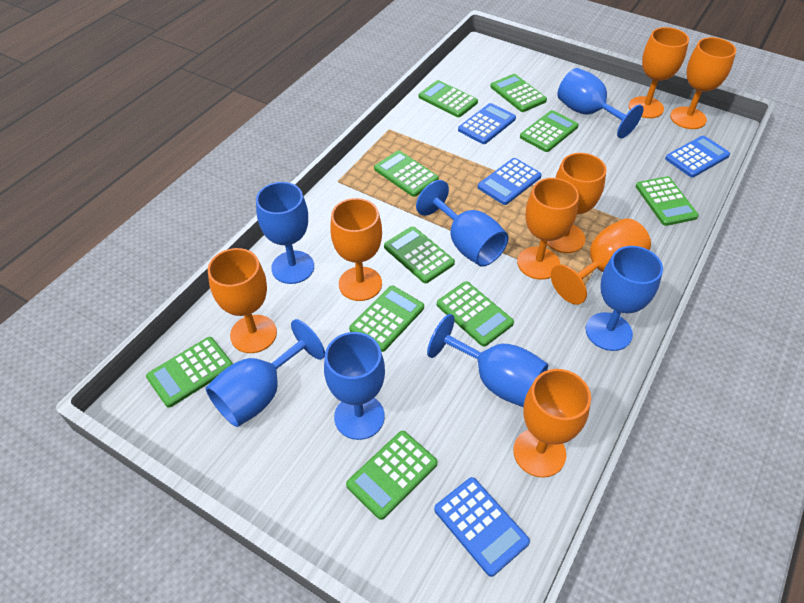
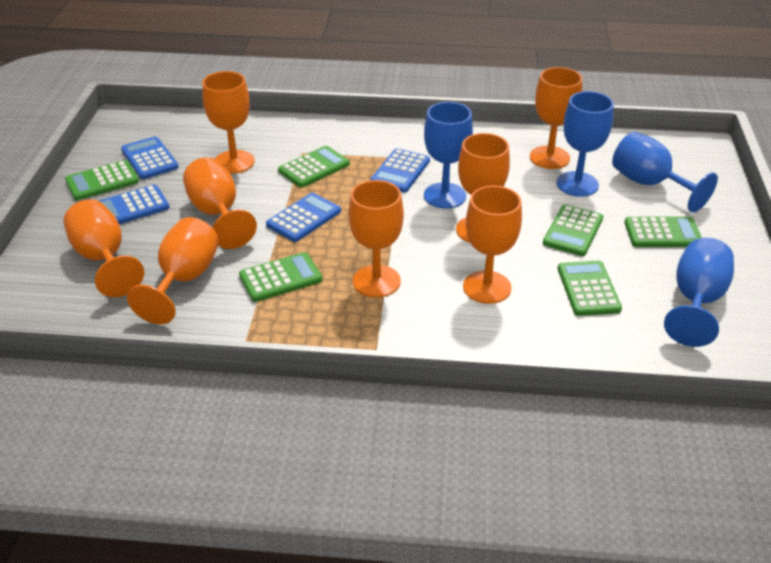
blue goblet: [205,319,325,427] [256,182,314,284] [324,332,385,440] [416,180,509,267] [427,314,548,407] [557,68,643,139] [586,246,663,351] = 7 -> [424,102,473,209] [556,91,614,197] [612,132,718,213] [664,238,734,347] = 4
green calculator: [146,337,233,408] [346,431,438,520] [349,286,424,352] [374,150,439,197] [384,226,455,283] [419,80,478,117] [437,281,514,347] [490,74,547,112] [520,110,579,152] [636,176,699,226] = 10 -> [65,160,139,200] [239,252,322,302] [278,146,350,188] [543,204,603,256] [558,261,622,316] [624,216,702,247] = 6

